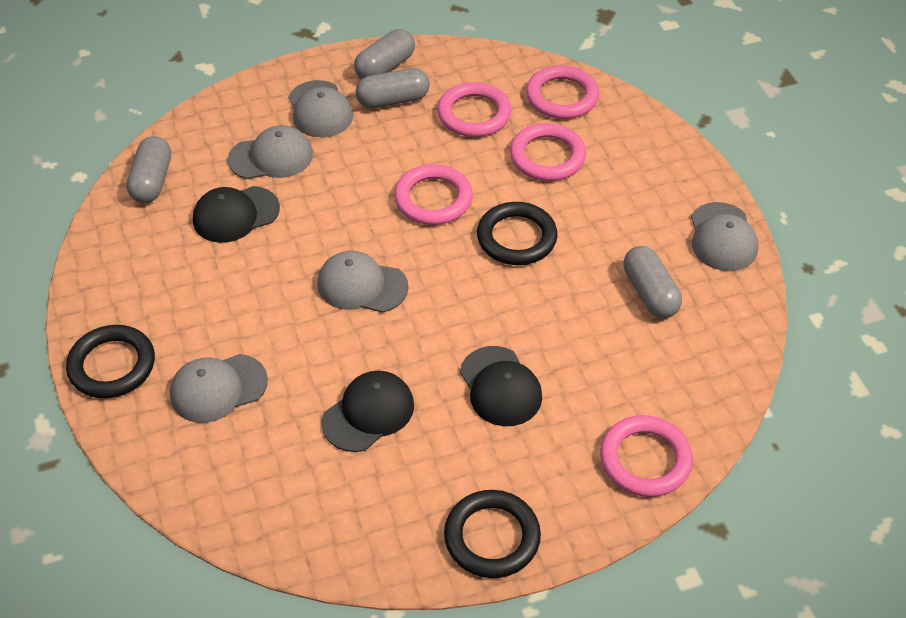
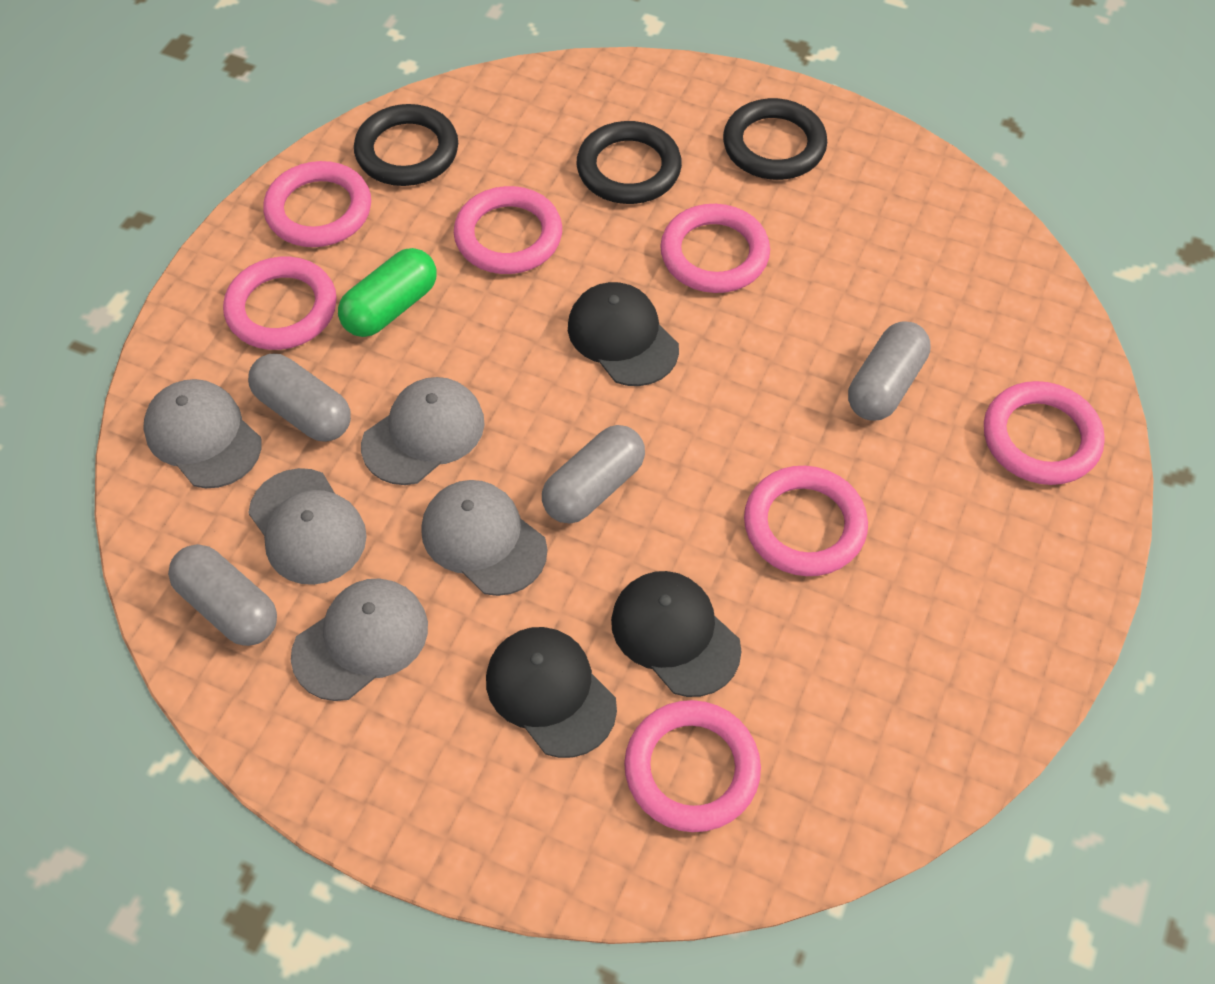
green capsule: none = 0 -> [338,248,436,337] = 1
pink ring: [394,164,473,225] [437,82,511,137] [510,123,586,181] [526,65,599,119] [600,415,693,497] = 5 -> [223,257,337,350] [263,161,371,247] [454,186,562,274] [624,700,761,832] [660,204,770,293] [744,466,868,576] [984,381,1105,485] = 7

